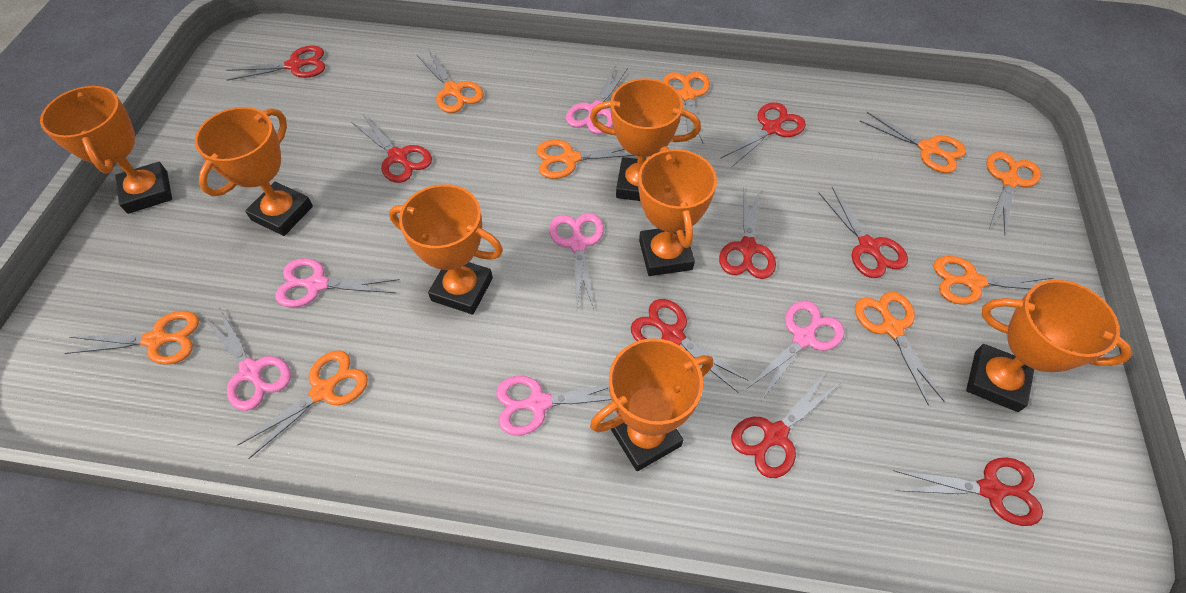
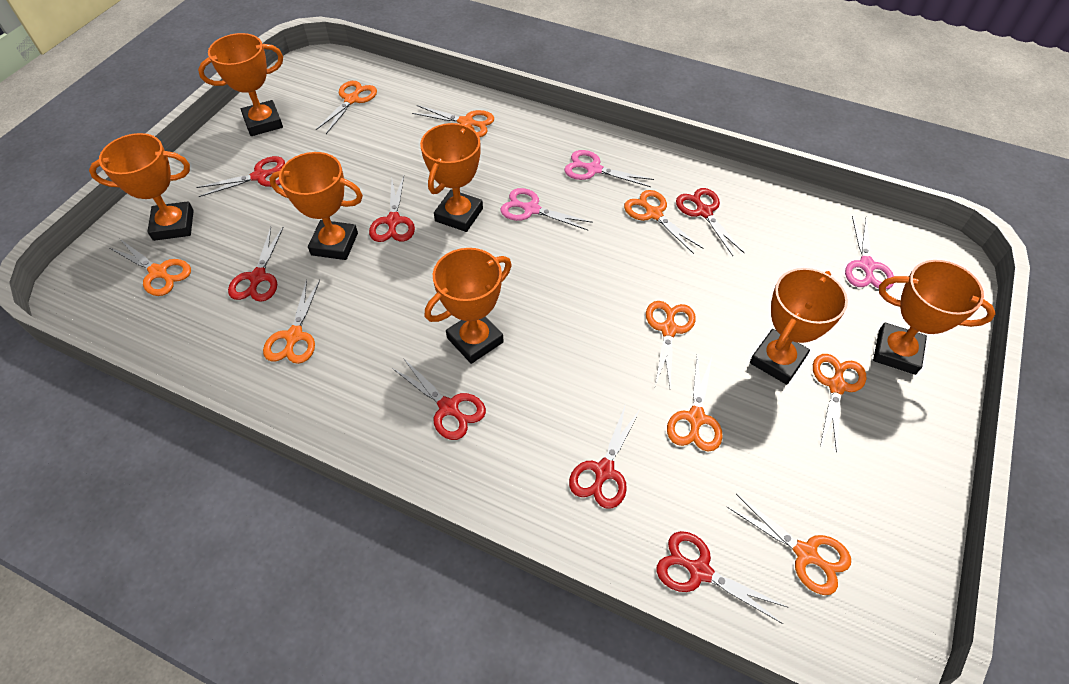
pink scissors: [205,308,291,411] [275,258,400,308] [496,376,611,436] [549,213,604,309] [566,65,628,134] [748,301,845,400] = 6 -> [500,188,593,230] [564,150,654,187] [845,216,894,289] = 3
red scissors: [226,45,325,81] [351,116,432,183] [631,299,749,392] [719,190,776,279] [720,102,806,168] [731,372,841,478] [819,187,908,278] [893,457,1043,526] = 8 -> [196,156,285,197] [228,227,284,302] [369,176,415,242] [392,358,486,440] [569,406,641,509] [657,531,787,624] [676,188,744,256] = 7

